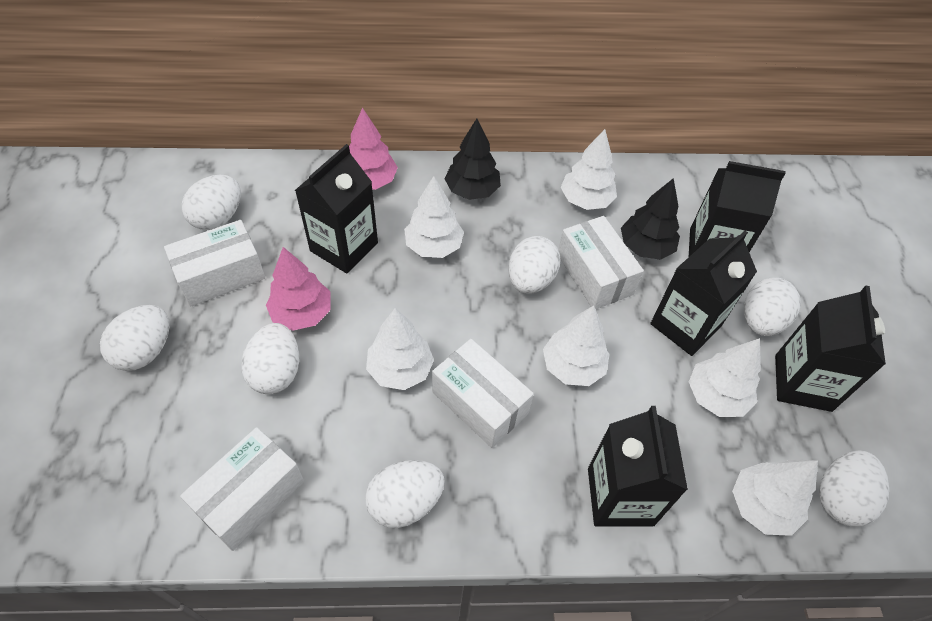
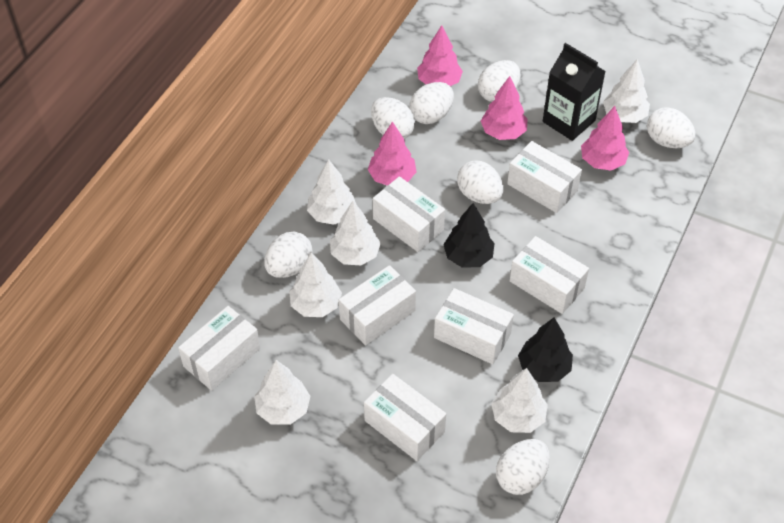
black carton: [295,144,378,274] [588,406,688,526] [651,231,757,356] [689,161,786,257] [775,286,886,412] = 5 -> [543,43,606,141] = 1
pink tree: [266,247,331,331] [349,108,398,190] = 2 -> [368,122,416,185] [417,25,463,86] [481,76,528,140] [581,106,629,170] = 4
white box: [164,220,265,307] [180,427,304,551] [432,339,534,448] [558,216,644,309] = 4 -> [178,306,260,391] [339,265,416,345] [364,374,446,461] [373,176,445,252] [434,288,514,364] [507,141,582,213] [510,236,589,314] = 7

